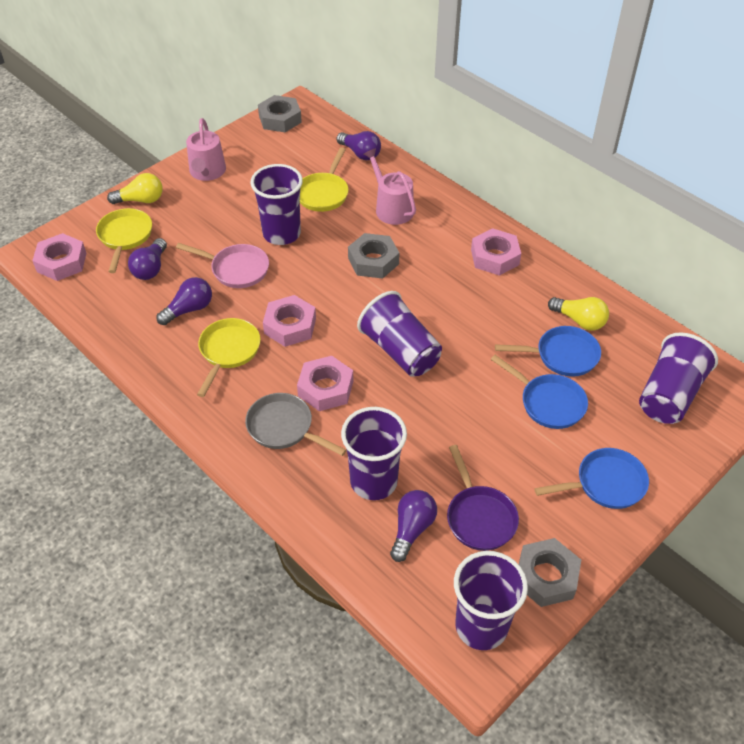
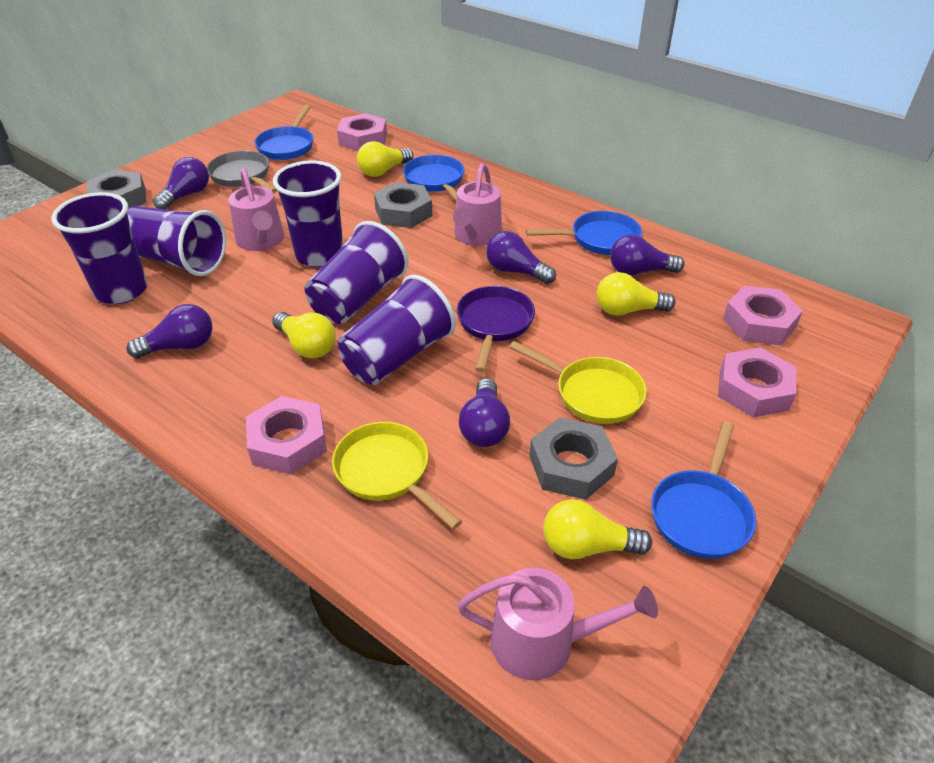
blue pan: [491,355,588,429] [495,326,601,377] [534,448,649,509] = 3 -> [254,105,313,160] [403,155,464,200] [526,211,642,255] [651,421,756,559] = 4
pink pan: [176,243,269,288] = 1 -> none = 0
pink watering can: [186,118,226,181] [364,148,416,225] = 2 -> [228,168,284,251] [453,163,502,246] [457,568,658,680] = 3
purple light bulb: [128,238,167,280] [156,277,212,325] [336,131,381,160] [390,490,437,562] = 4 -> [127,304,213,358] [153,157,209,209] [459,378,510,447] [486,231,556,284] [610,235,685,275] = 5
yellow light bulb: [107,173,163,204] [548,297,609,331] = 2 -> [272,312,335,358] [357,141,413,177] [543,499,652,559] [597,272,675,316] = 4
yellow pan: [96,208,152,273] [197,318,261,397] [300,147,349,212] = 3 -> [332,422,462,529] [509,341,647,424] = 2

